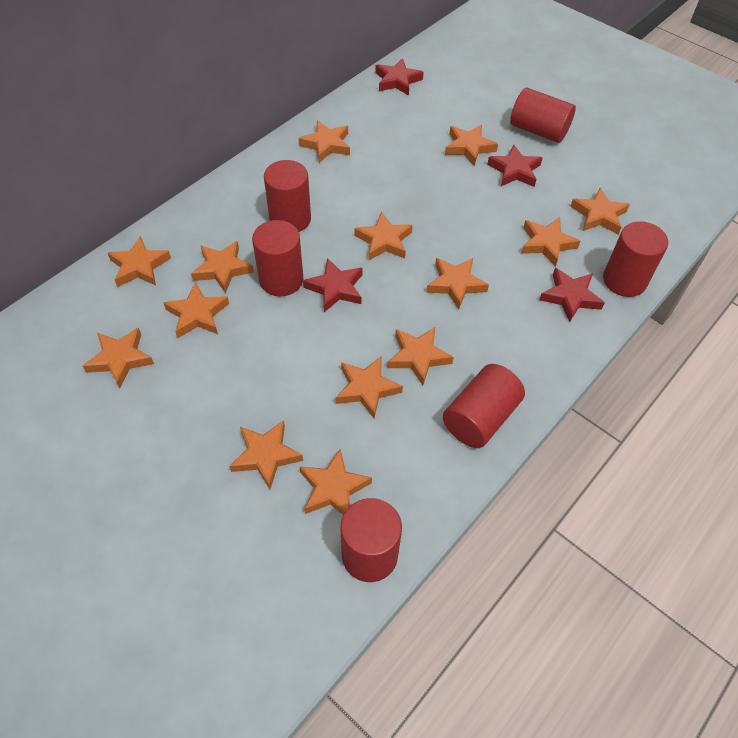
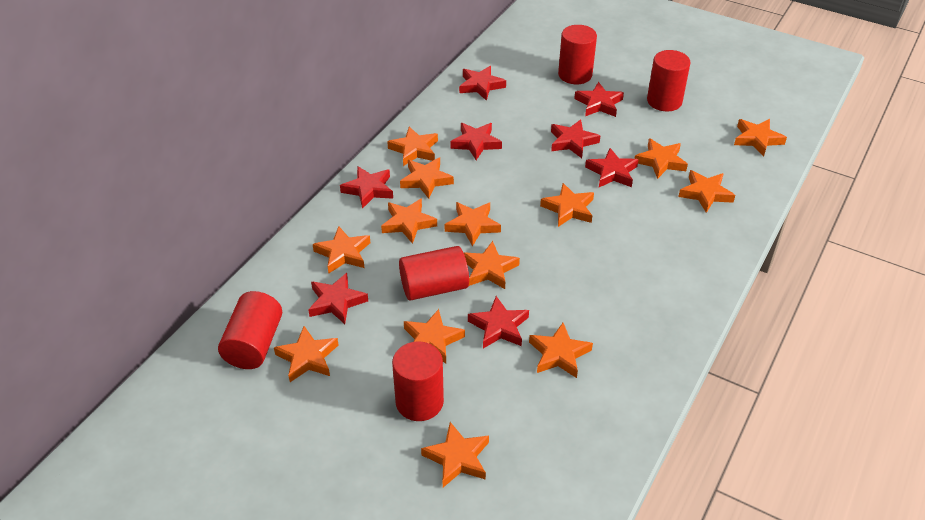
red cylinder: [252,220,303,296] [264,160,311,232] [341,498,402,582] [443,364,525,448] [510,88,576,143] [603,221,668,297] = 6 -> [218,291,282,369] [392,341,444,421] [399,246,469,301] [558,25,597,84] [647,50,690,112] = 5
red star: [303,258,363,312] [375,58,424,96] [487,144,543,187] [539,268,605,322] = 4 -> [308,273,368,324] [340,166,393,209] [451,123,502,160] [459,66,506,101] [468,296,529,348] [551,119,600,158] [574,82,624,117] [585,148,639,187] = 8

